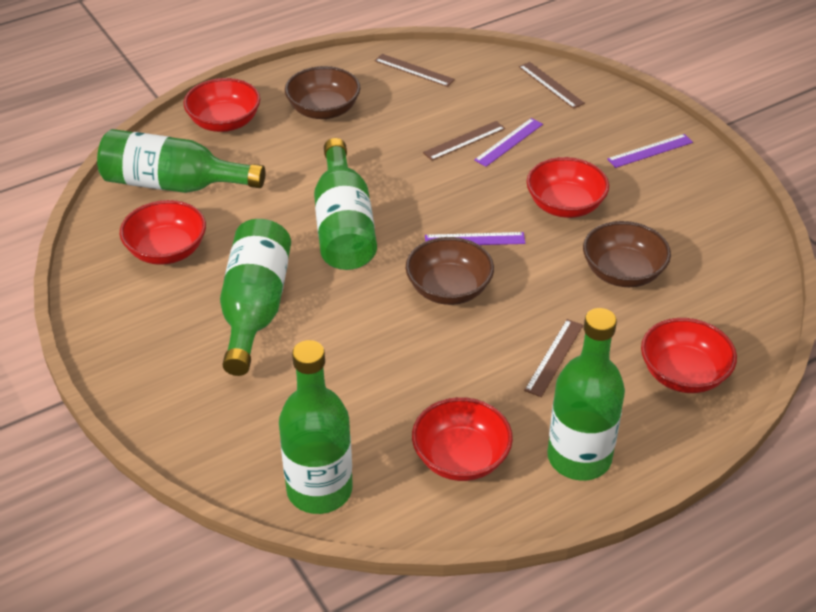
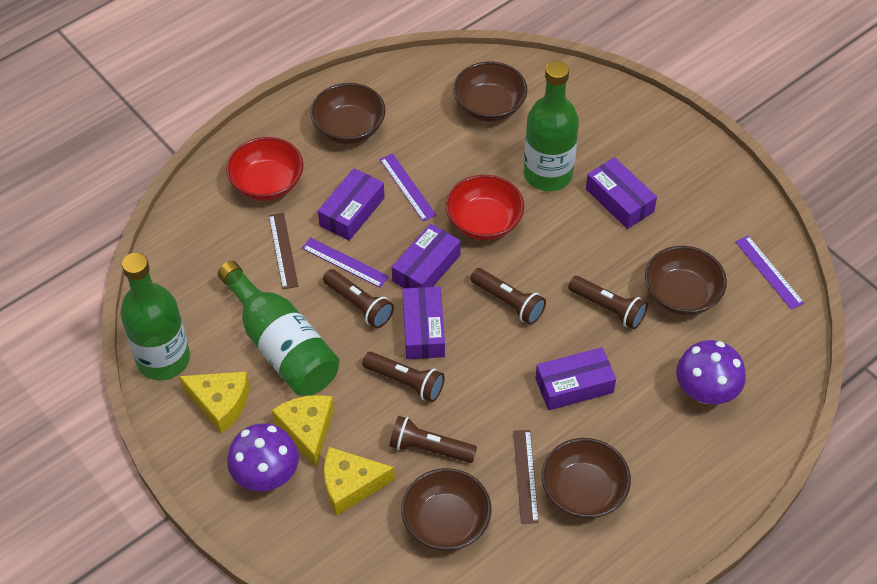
brown bowl: [285,66,360,119] [406,237,494,305] [583,221,671,287] = 3 -> [311,83,386,144] [401,468,492,551] [453,61,527,122] [542,438,631,519] [645,246,727,315] = 5
brown flashlight: none = 0 -> [323,269,394,328] [362,352,445,402] [389,416,477,463] [470,268,546,325] [568,276,648,329] = 5
brown ruler: [375,54,455,87] [423,121,505,161] [519,62,585,109] [524,319,583,397] = 4 -> [269,213,298,289] [513,430,539,524] = 2
green bottle: [97,129,265,193] [220,219,291,376] [279,340,353,514] [314,138,377,270] [547,308,625,480] = 5 -> [120,253,190,380] [218,261,340,396] [524,61,579,191] = 3
purple box: none = 0 -> [318,168,385,241] [392,224,461,288] [402,287,445,359] [536,347,616,410] [586,157,657,229] = 5
purple mushroom: none = 0 -> [227,423,299,491] [676,340,746,404] = 2
red bowl: [120,200,206,265] [183,78,260,132] [412,397,513,481] [526,157,609,218] [641,318,737,393] = 5 -> [226,137,303,201] [446,175,524,240] = 2
yellow cheese: none = 0 -> [179,371,249,434] [272,395,334,468] [324,447,395,516] = 3

